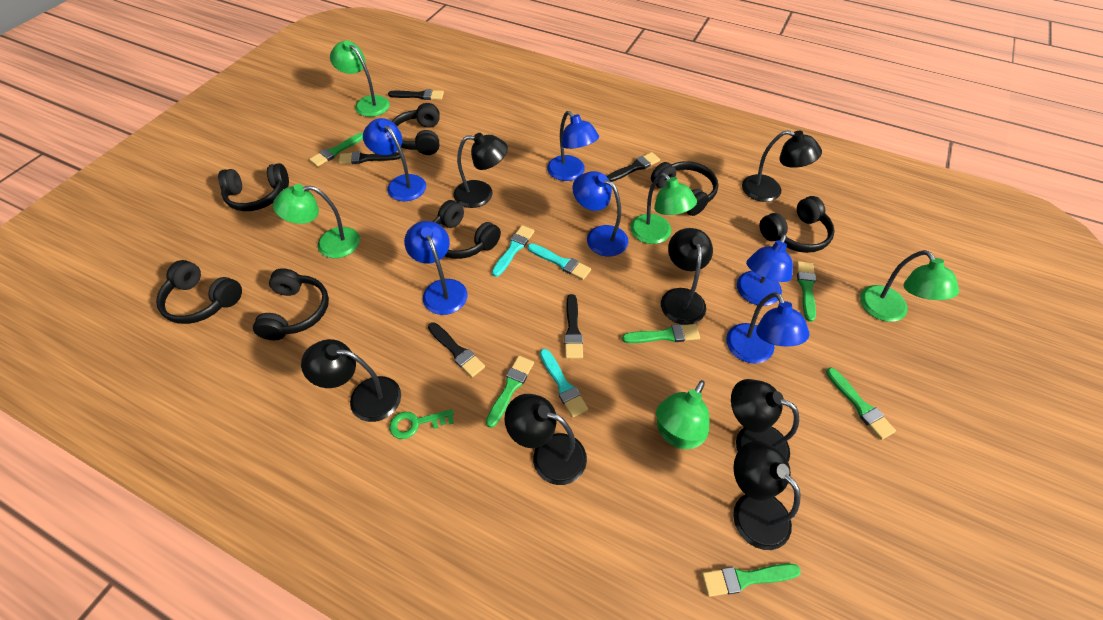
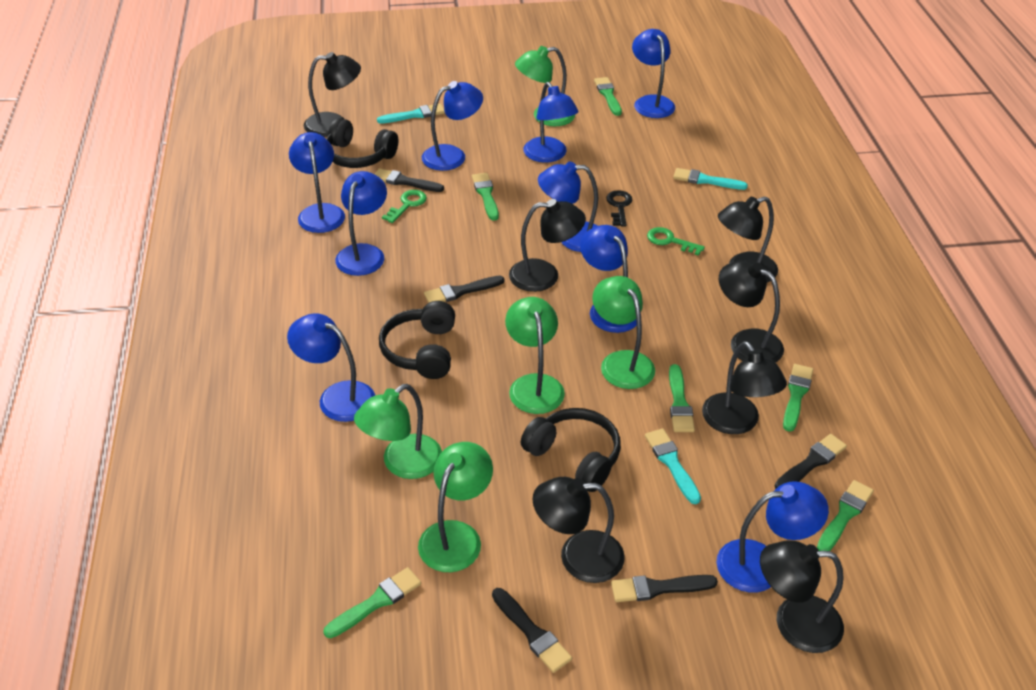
black headphones: [156,260,242,324] [218,163,289,211] [253,268,329,340] [392,103,440,155] [433,200,501,259] [651,161,718,216] [759,196,835,253] = 7 -> [326,118,398,168] [379,301,455,379] [521,408,621,492] = 3
black key: none = 0 -> [606,190,632,227] = 1
blue lamp: [363,118,426,201] [404,221,467,315] [547,111,599,181] [572,171,628,256] [726,292,810,364] [737,234,793,306] = 6 -> [287,313,375,422] [289,132,345,233] [335,171,387,276] [422,81,483,171] [523,82,579,163] [538,161,598,252] [580,225,637,333] [632,29,675,118] [716,481,829,593] = 9
green key: [389,409,454,439] = 1 -> [382,190,427,223] [647,227,705,256] = 2

